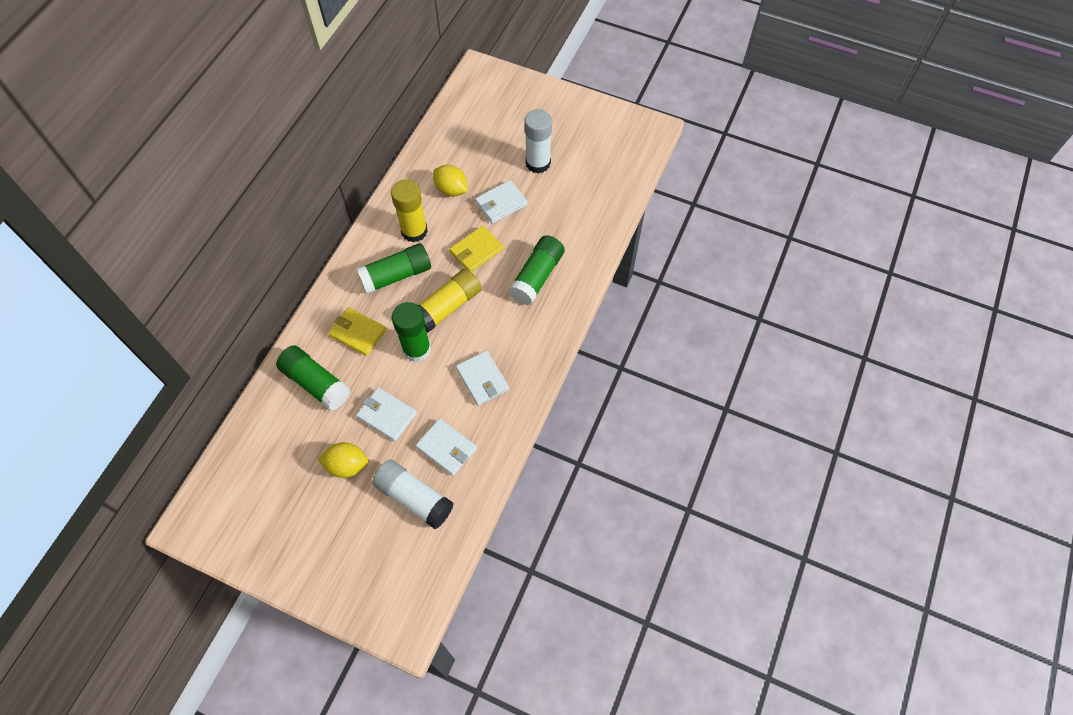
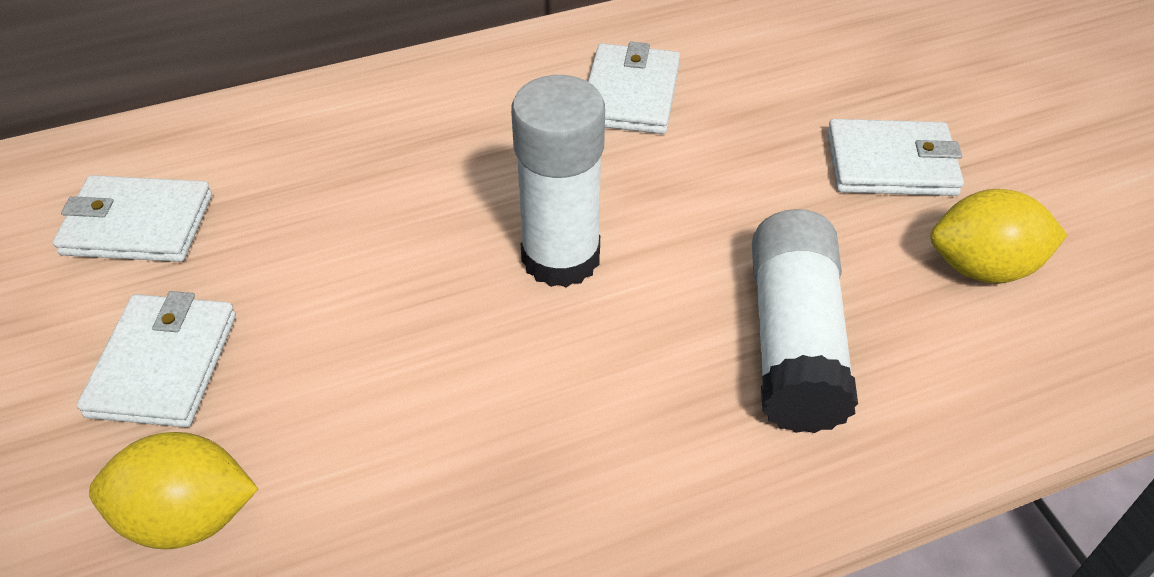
green glue stick: [276,345,350,411] [356,243,431,294] [392,302,431,362] [508,235,565,305] = 4 -> none = 0
yellow glue stick: [391,179,428,243] [418,269,482,332] = 2 -> none = 0
yellow wallet: [328,307,386,356] [449,226,504,272] = 2 -> none = 0

